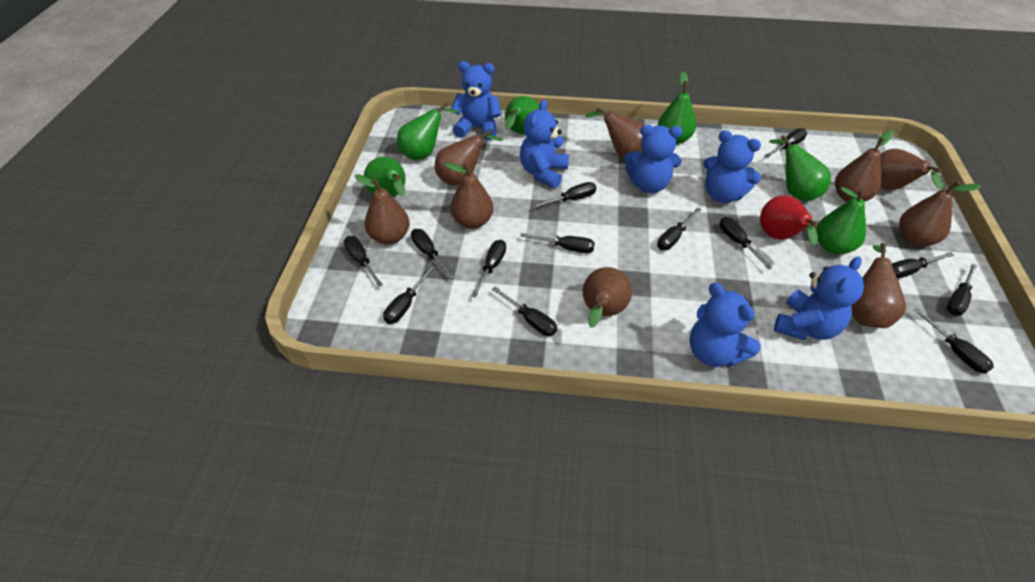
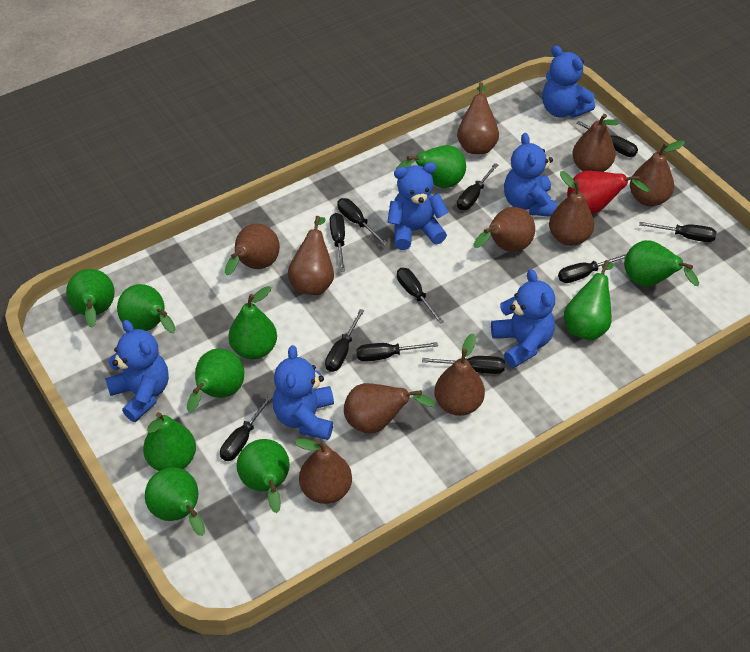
black screwdriver: [344,236,383,287] [383,266,435,324] [411,229,454,279] [471,240,506,298] [492,287,557,336] [520,233,595,253] [532,182,596,208] [657,208,702,250] [720,217,773,269] [764,128,807,158] [892,252,954,278] [913,308,994,374] [947,264,977,316] = 13 -> [220,394,273,461] [325,309,364,372] [330,213,345,272] [337,198,388,245] [357,342,438,362] [397,268,444,324] [422,356,505,374] [457,163,498,210] [558,254,627,283] [576,121,638,157] [639,222,716,242] = 11
brown pear: [355,174,410,245] [435,129,503,185] [445,163,493,229] [582,267,632,328] [585,107,645,158] [835,130,894,202] [851,243,906,328] [880,149,943,190] [899,181,982,246] = 9 -> [225,223,280,275] [288,216,334,295] [295,438,352,504] [344,383,436,434] [435,333,485,416] [457,82,499,154] [474,207,535,252] [549,171,594,246] [572,114,620,172] [630,140,685,206] = 10
green pear: [364,157,406,197] [397,102,459,160] [505,96,539,134] [658,71,696,144] [769,135,831,201] [817,187,866,254] = 6 -> [66,269,115,327] [117,284,176,333] [143,412,196,471] [145,467,205,536] [187,348,244,412] [228,286,277,359] [237,439,290,513] [396,145,466,188] [564,260,614,341] [624,240,699,286] = 10

